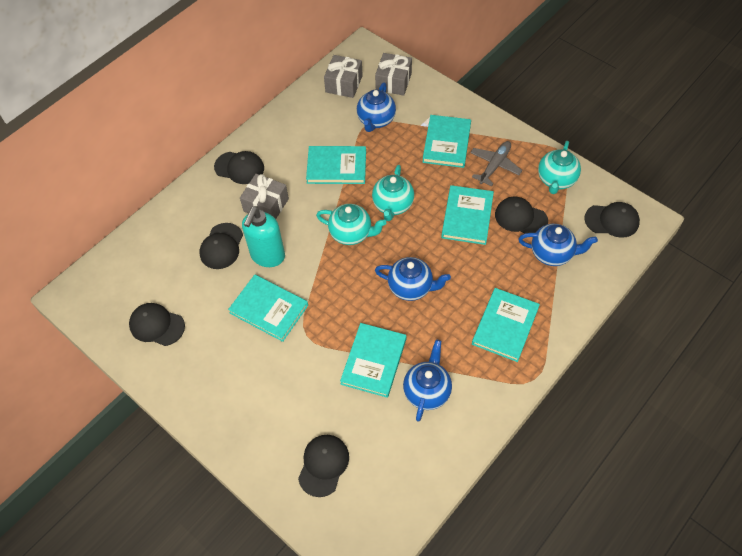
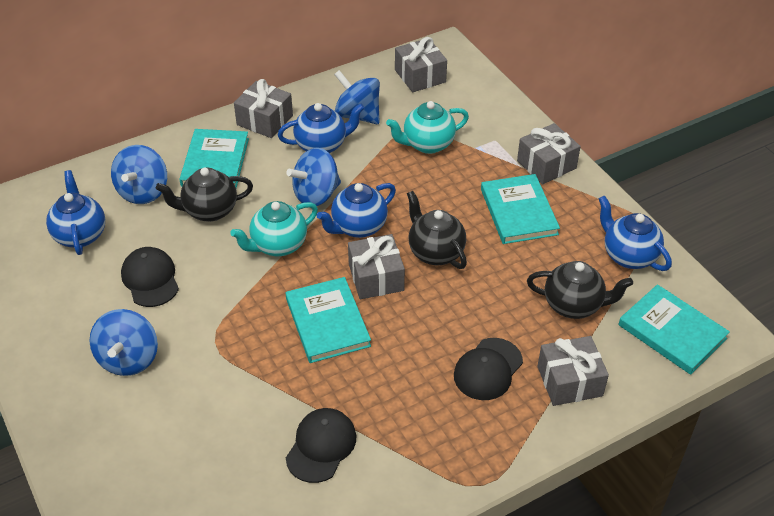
black cap: [129,303,185,346] [199,223,243,269] [214,151,264,184] [298,435,349,497] [495,196,548,233] [584,202,640,238] = 6 -> [121,247,179,307] [286,408,356,483] [454,338,523,400] = 3
black teapot: none = 0 -> [156,168,253,222] [407,191,467,269] [527,261,633,319] = 3
blue spinning top: none = 0 -> [89,309,158,376] [111,145,167,204] [286,148,341,206] [334,70,380,124] = 4
grey gift: [240,174,289,219] [324,55,363,98] [375,53,412,96] = 3 -> [234,79,293,138] [348,234,405,299] [395,37,447,92] [517,123,581,185] [537,336,609,406] = 5
grey plane: [470,141,522,186] = 1 -> none = 0
turquoise book: [228,274,308,342] [306,146,366,184] [340,323,407,398] [422,115,471,168] [441,185,494,245] [472,288,540,362] = 6 -> [179,129,249,188] [286,277,371,363] [481,174,560,244] [618,284,730,375] = 4
turquoise soap dispenser: [242,206,285,267] = 1 -> none = 0
turquoise teapot: [316,204,386,245] [372,165,414,221] [538,141,581,194] = 3 -> [230,201,318,256] [386,101,469,154] = 2

